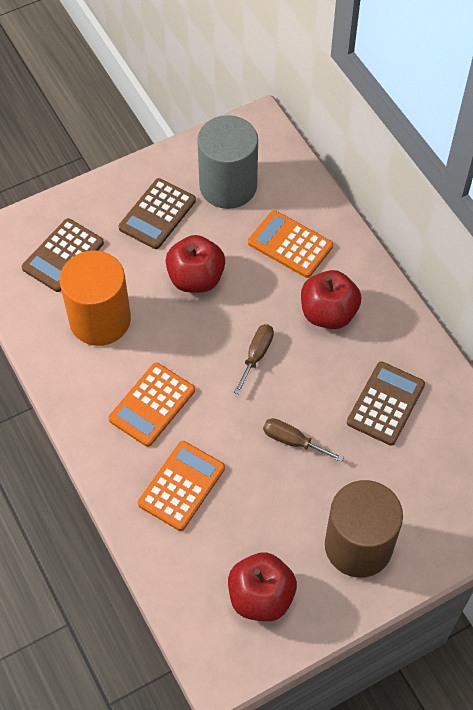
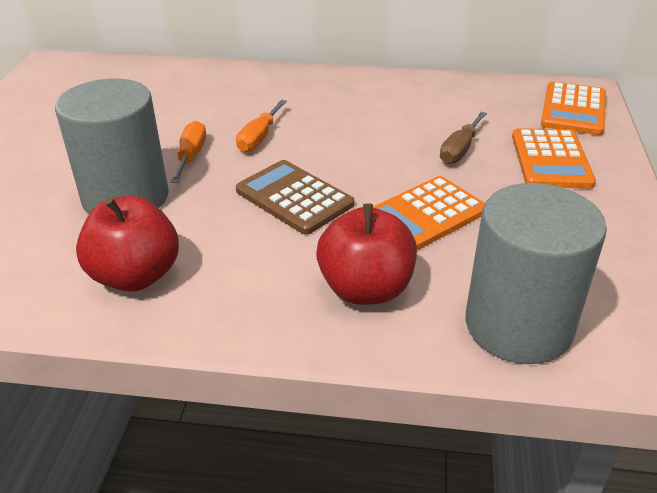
brown calculator: [22,218,104,292] [119,178,196,249] [347,361,425,446] = 3 -> [236,160,354,235] = 1
brown cylinder: [325,480,403,578] = 1 -> none = 0
brown screwdriver: [234,324,274,394] [263,418,344,462] = 2 -> [440,112,487,164] = 1
grey cylinder: [197,115,258,209] = 1 -> [55,78,169,214] [465,183,607,364] = 2
orange cylinder: [59,250,131,346] = 1 -> none = 0
orange screwdriver: none = 0 -> [171,121,206,183] [236,100,287,152] = 2
red apple: [165,235,225,293] [228,552,297,622] [301,270,361,329] = 3 -> [76,196,179,292] [316,203,417,305] = 2

